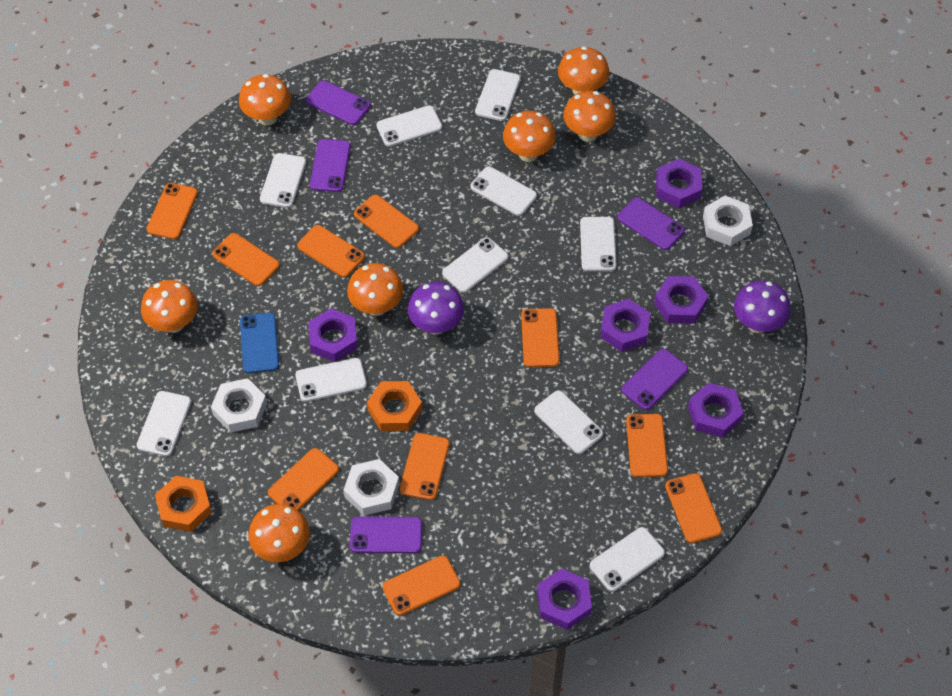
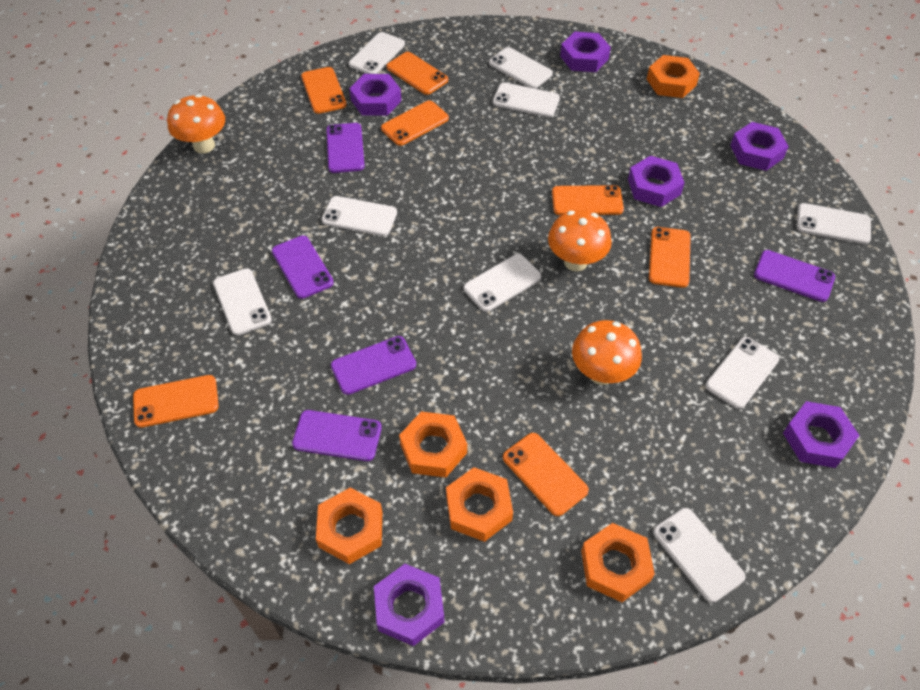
blue phone: [240,313,279,373] = 1 -> none = 0
orange mushroom: [141,280,198,333] [239,74,291,125] [248,504,310,562] [347,263,403,316] [503,111,556,162] [558,46,609,95] [563,91,616,142] = 7 -> [167,94,225,153] [548,210,612,271] [572,320,642,385] = 3
orange nut: [155,476,212,532] [367,381,422,431] = 2 -> [316,488,382,564] [399,411,467,478] [446,467,513,542] [581,523,655,602] [647,55,700,98] = 5
orange phone: [147,183,198,239] [212,233,280,286] [268,448,339,511] [297,225,365,277] [354,195,419,248] [382,556,460,616] [400,433,450,500] [521,308,560,367] [626,414,668,477] [665,473,722,543] = 10 -> [133,375,219,428] [301,67,347,114] [381,100,449,146] [386,52,448,95] [503,433,589,516] [552,185,624,215] [649,227,691,288] = 7
purple mushroom: [408,282,464,335] [734,280,791,333] = 2 -> none = 0
white nut: [211,378,267,433] [344,459,400,516] [703,196,753,246] = 3 -> none = 0
white phone: [137,391,191,457] [260,153,306,208] [295,358,367,402] [376,105,442,147] [442,237,508,293] [470,166,537,216] [475,69,521,121] [534,390,603,454] [580,217,616,271] [590,527,665,592] = 10 -> [213,268,272,335] [322,196,397,236] [349,32,405,74] [464,254,541,312] [489,47,553,89] [493,82,560,117] [653,508,746,603] [706,337,779,409] [797,203,871,244] = 9

